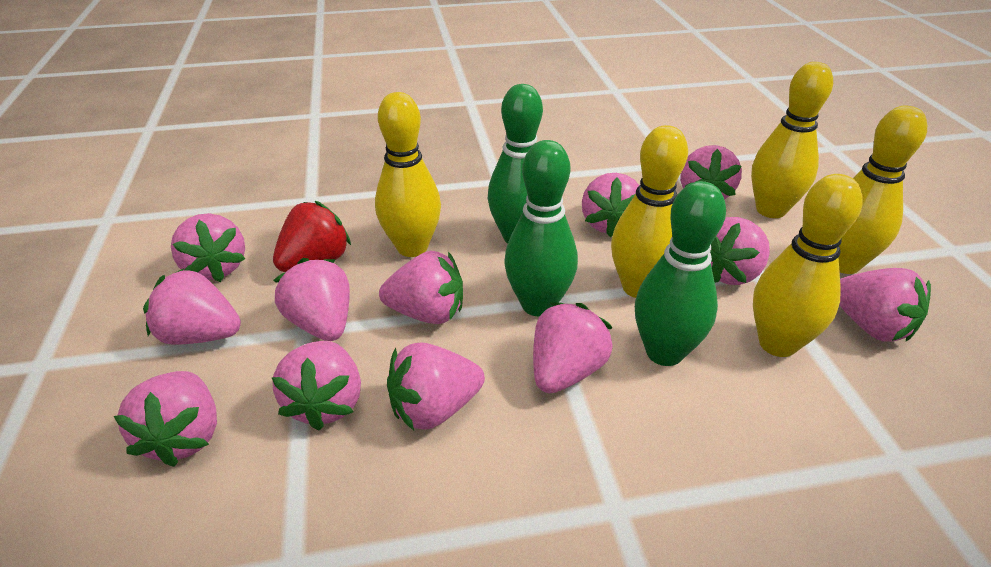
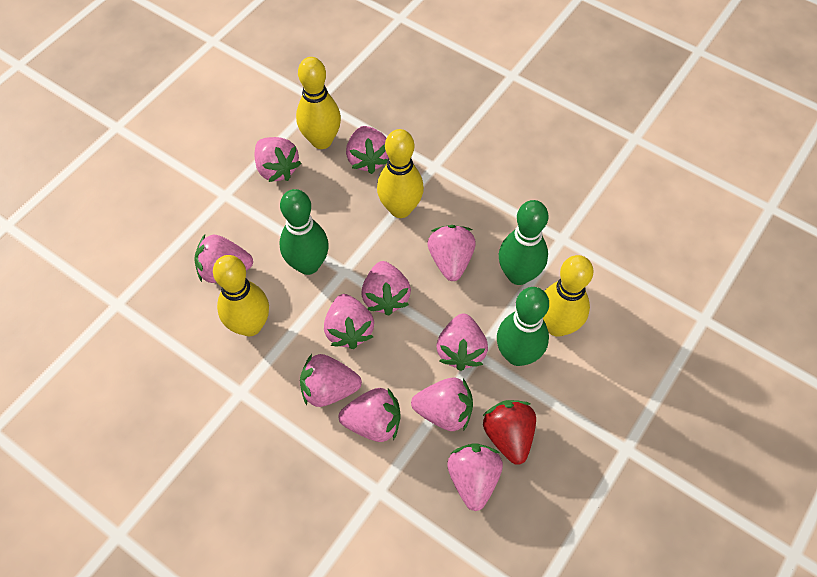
pink strawberry: [114,371,217,467] [143,269,241,345] [171,213,245,282] [272,341,361,431] [273,258,350,341] [379,251,463,324] [387,342,485,431] [533,302,613,393] [582,173,640,238] [680,145,742,200] [710,217,770,285] [839,268,931,342] = 12 -> [194,235,253,283] [254,137,301,182] [300,354,362,407] [324,294,374,349] [339,388,401,442] [346,126,389,174] [361,261,411,316] [411,378,473,431] [428,225,476,281] [436,314,488,371] [447,443,503,511] = 11
yellow bowling pin: [375,92,441,257] [611,125,688,298] [751,62,833,218] [753,174,863,357] [838,106,927,274] = 5 -> [213,255,269,336] [296,57,341,149] [377,129,424,218] [543,255,594,337] = 4

